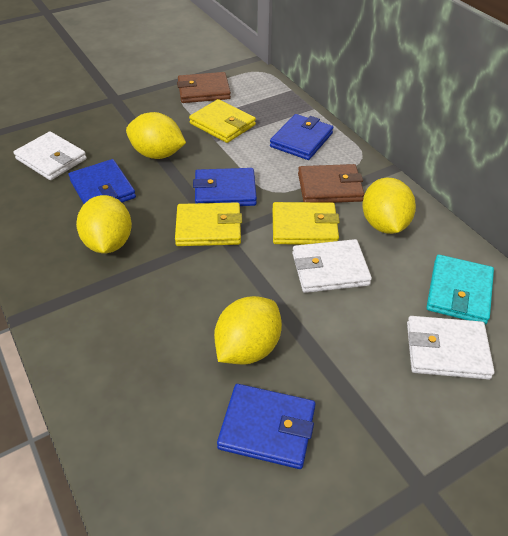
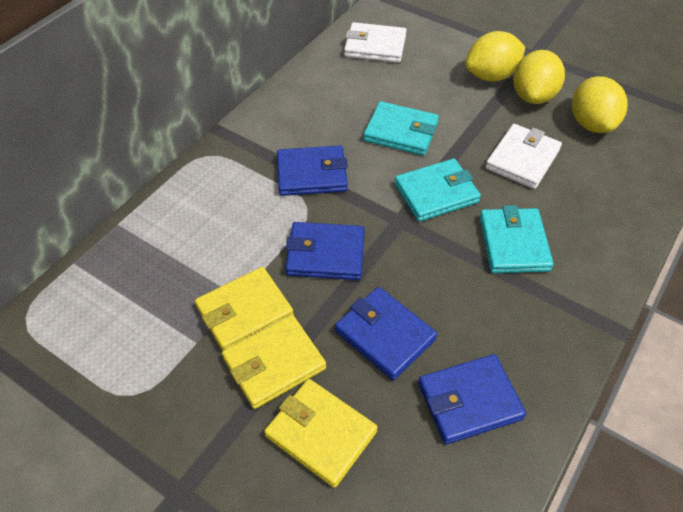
brown wallet: [177,72,231,103] [298,164,364,203] = 2 -> none = 0
turquoise wallet: [426,254,494,325] = 1 -> [364,101,439,156] [394,159,481,222] [479,205,554,273] = 3
white wallet: [14,132,87,180] [292,239,372,293] [407,316,495,380] = 3 -> [344,22,407,63] [485,124,562,189] = 2
yellow lemon: [76,195,132,253] [126,112,186,159] [214,296,282,365] [362,177,416,234] = 4 -> [465,31,525,82] [513,50,565,104] [572,76,628,133] = 3

